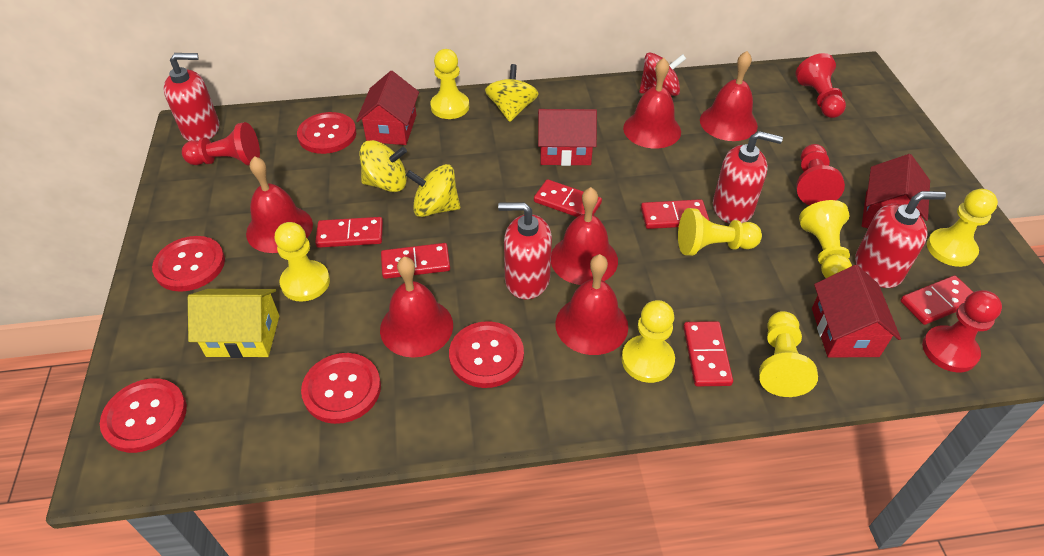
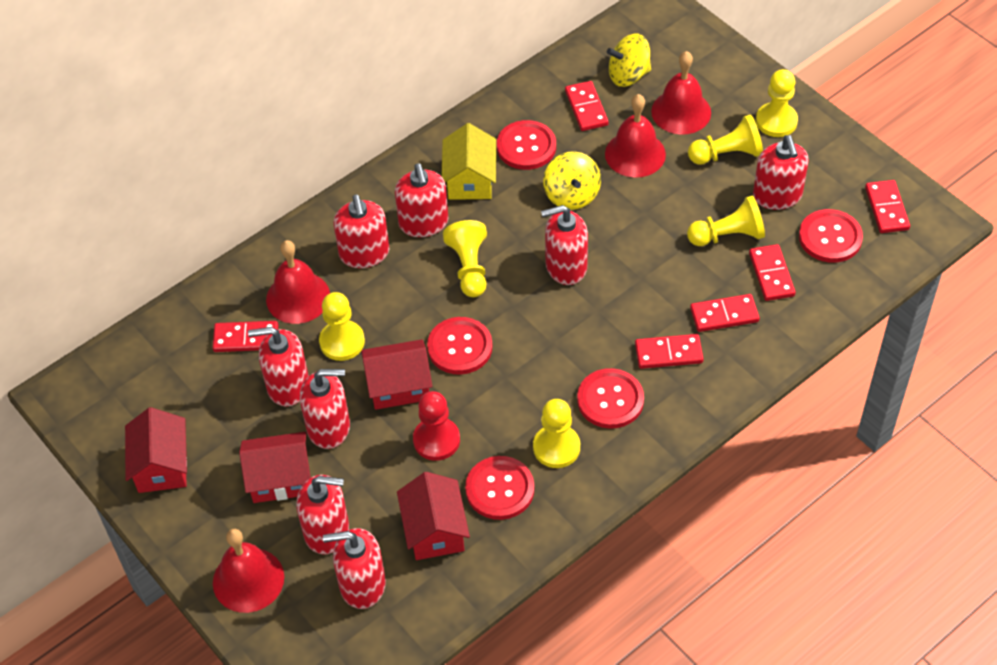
red bell: [246,156,313,253] [380,257,453,358] [551,187,618,285] [555,254,628,355] [623,58,681,149] [700,51,758,141] = 6 -> [213,529,284,613] [266,240,330,324] [605,94,666,178] [651,51,711,135] = 4
red pawn: [182,122,260,166] [795,53,846,118] [796,144,845,205] [922,290,1002,372] = 4 -> [413,391,460,461] = 1
red soap dispenser: [164,53,219,141] [498,202,552,299] [713,131,783,224] [855,191,946,288] = 4 -> [248,327,309,407] [296,475,349,555] [300,369,350,449] [323,528,386,609] [334,194,389,268] [395,163,448,237] [541,205,588,285] [753,135,809,210] = 8
red spinning top: [639,53,686,96] = 1 -> none = 0
yellow pawn: [275,222,330,302] [430,49,469,119] [622,300,675,383] [678,208,762,256] [759,311,818,397] [799,200,852,278] [927,189,998,267] = 7 -> [319,292,365,361] [443,220,487,297] [533,399,580,468] [687,195,765,246] [688,114,763,165] [756,69,798,137] = 6
yellow spinning top: [359,140,407,192] [406,164,460,217] [485,64,539,122] = 3 -> [543,151,601,210] [607,33,651,87] = 2

